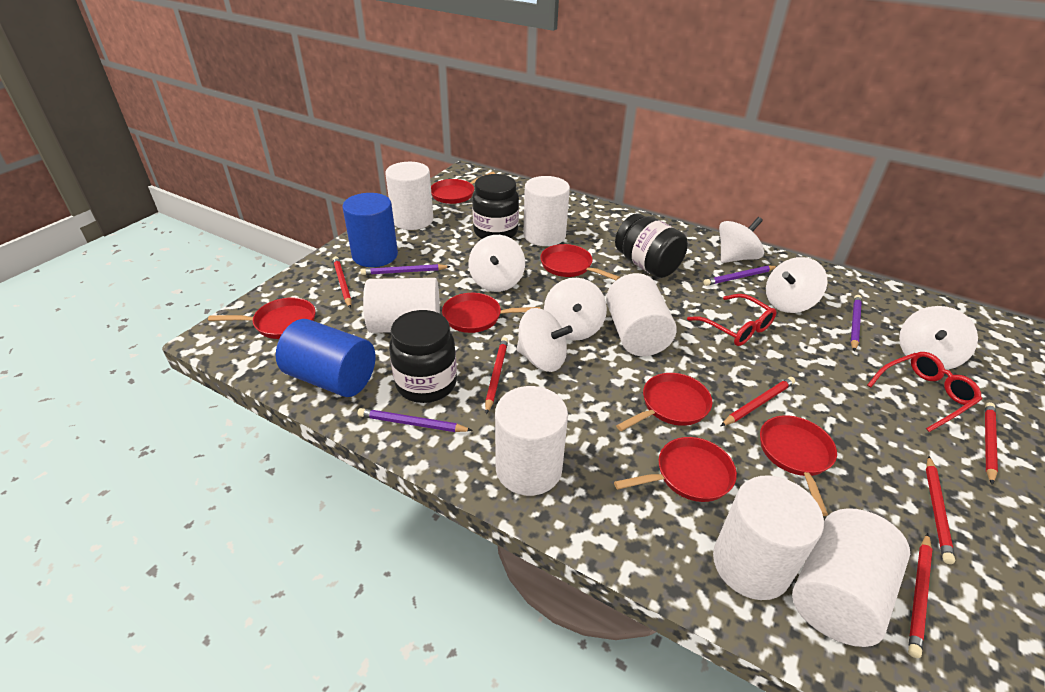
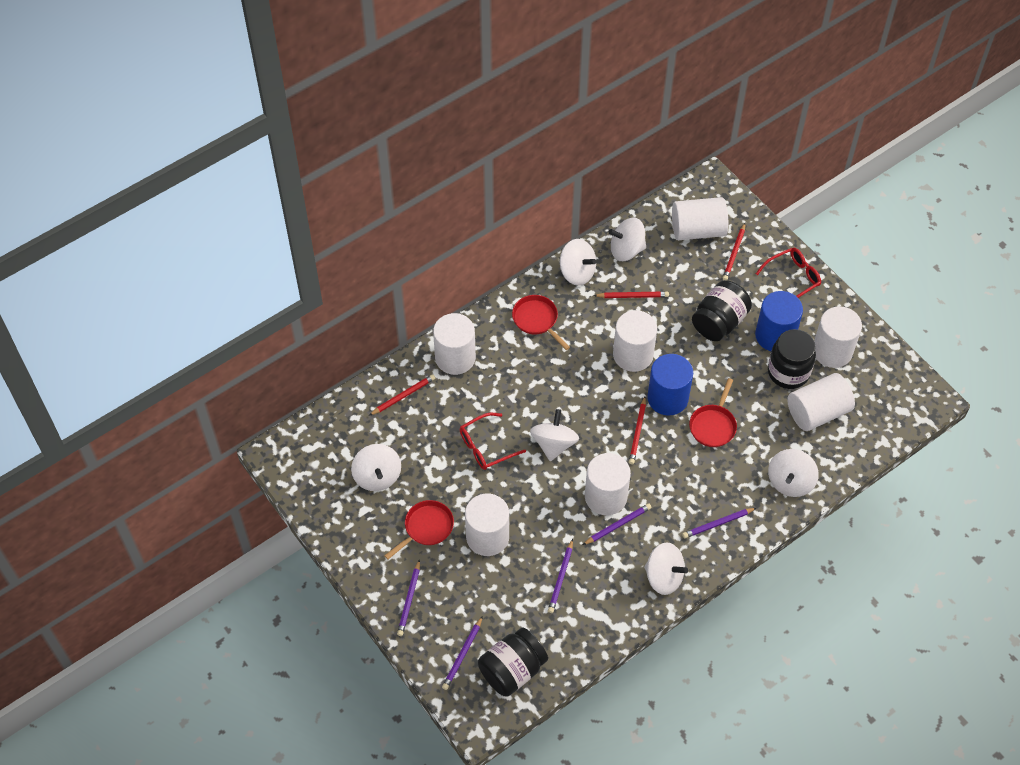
purple pencil: [358,408,473,432] [360,264,451,275] [703,266,777,286] [851,295,862,351] = 4 -> [397,559,420,636] [442,616,483,690] [548,539,573,613] [583,503,652,545] [682,508,756,538] = 5
red pan: [208,297,315,339] [431,172,495,204] [442,293,540,333] [540,244,620,280] [614,437,737,502] [616,373,712,431] [760,415,837,516] = 7 -> [384,500,454,559] [512,295,570,350] [689,378,737,447] = 3
red pencil: [333,256,352,308] [485,337,508,414] [721,377,795,426] [908,533,932,658] [926,456,955,564] [985,402,998,485] = 6 -> [369,374,435,416] [593,291,669,298] [629,397,646,465] [723,223,745,280] = 4

